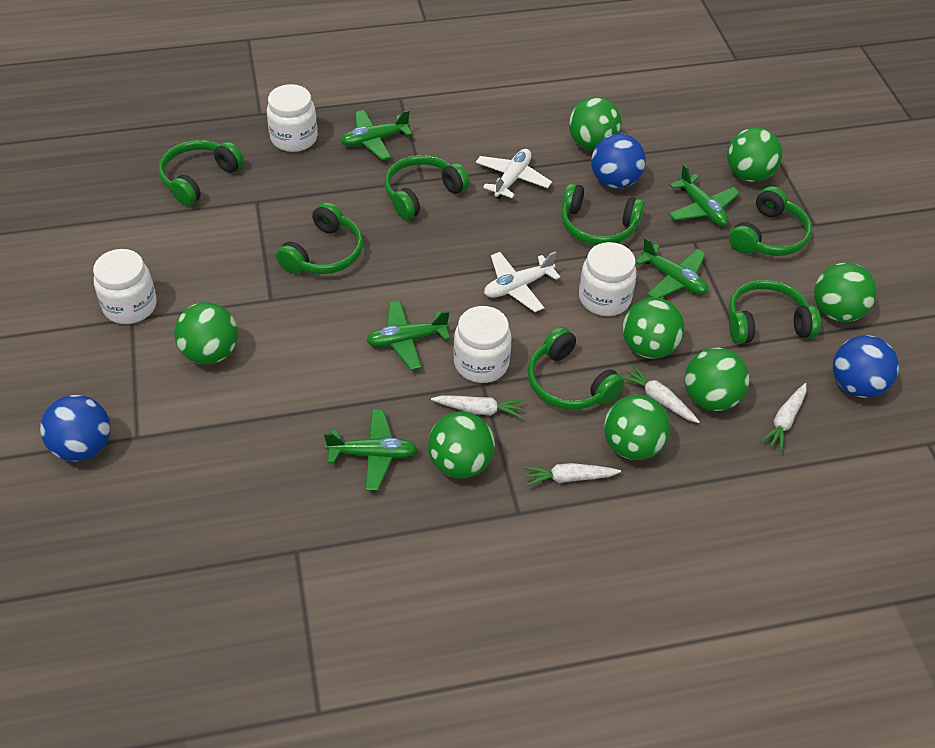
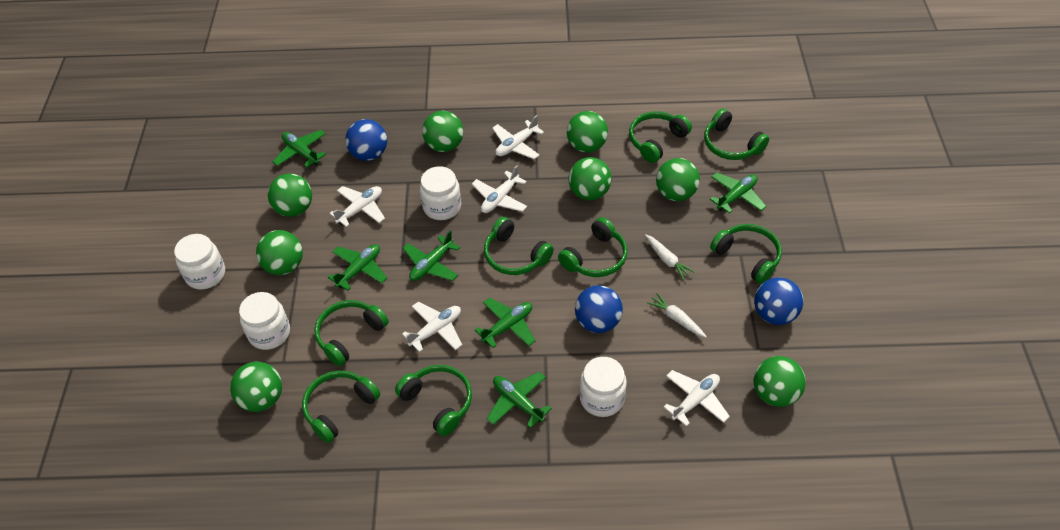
green headphones: [158,140,244,206] [276,202,363,274] [384,155,469,220] [528,327,625,410] [561,183,645,245] [728,280,821,344] [729,186,812,256] = 7 -> [302,371,380,443] [314,300,389,366] [395,365,472,436] [484,217,554,275] [558,217,627,277] [629,111,692,163] [704,109,769,160] [710,224,782,284] = 8
green plane: [324,409,417,491] [341,110,412,160] [366,301,450,370] [635,237,708,298] [669,164,740,226] = 5 -> [273,130,326,167] [328,244,387,291] [403,230,460,281] [475,298,535,348] [487,372,552,428] [710,172,767,213] = 6
white carrot: [431,395,524,418] [523,463,621,486] [622,365,700,423] [760,383,806,452] = 4 -> [645,234,695,280] [647,293,707,338] = 2
white plane: [476,149,552,199] [484,252,560,312] = 2 -> [329,186,385,227] [402,301,462,352] [472,165,527,213] [492,115,544,159] [664,370,730,427] = 5

